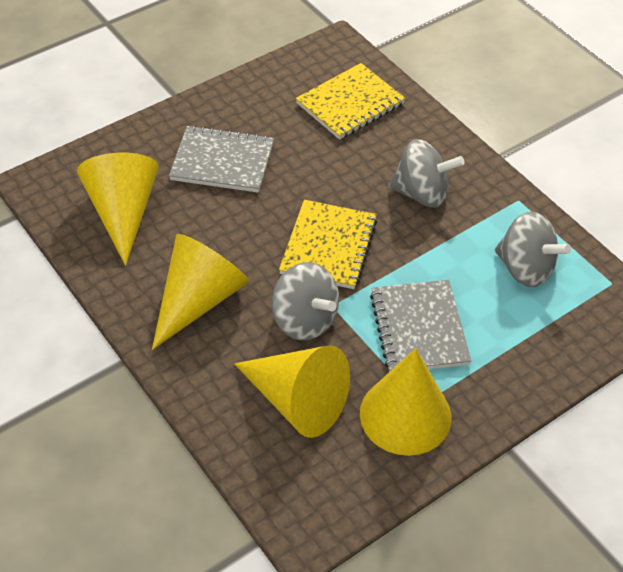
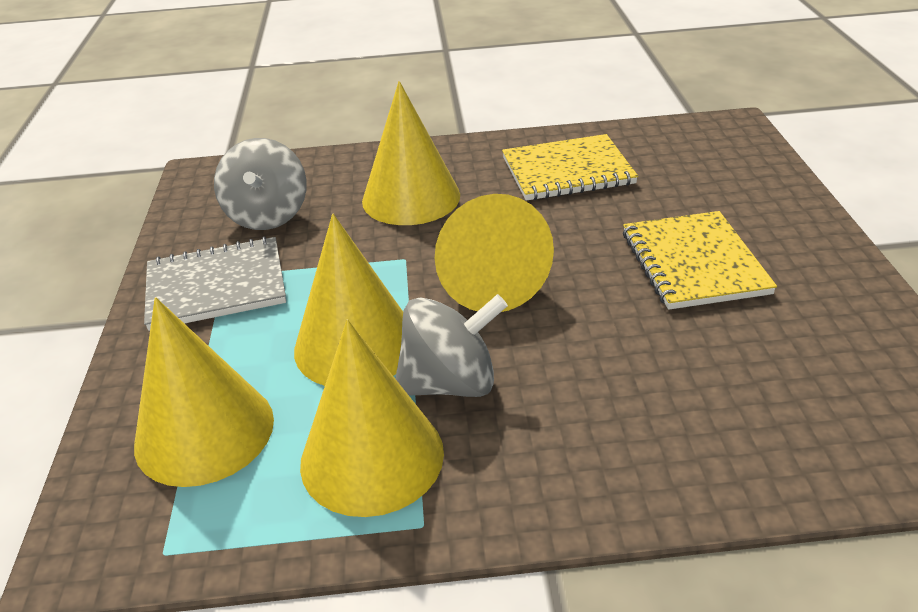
grey notebook: [169,125,274,193] [370,280,472,372] = 2 -> [144,236,286,331] = 1
grey spinning top: [271,262,339,341] [388,139,465,208] [495,212,571,287] = 3 -> [214,138,307,230] [395,294,508,397] = 2
yellow cone: [77,153,159,266] [152,234,249,350] [234,345,350,438] [360,348,452,456] = 4 -> [134,297,274,487] [294,214,403,386] [300,319,444,517] [362,81,460,225] [435,194,554,312] = 5

